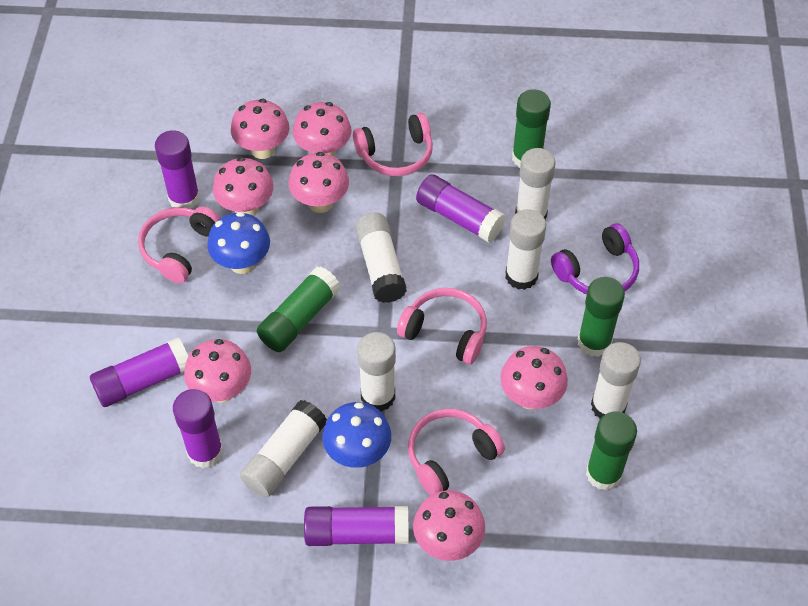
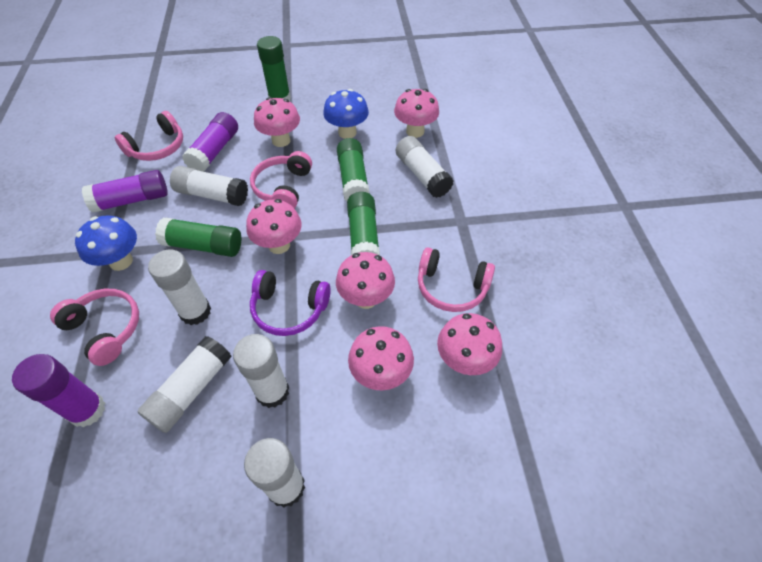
pink mushroom: [184,339,251,402] [213,157,274,216] [231,99,290,159] [289,152,349,213] [293,102,352,156] [413,490,485,561] [500,346,568,410] = 7 -> [246,199,302,254] [254,97,300,147] [336,252,395,309] [348,326,414,390] [394,89,439,138] [437,313,502,375] = 6
purple glue stick: [90,337,188,407] [155,130,200,209] [173,389,223,468] [304,506,409,546] [416,174,505,243] = 5 -> [12,354,105,427] [82,170,168,213] [182,112,238,172] = 3

